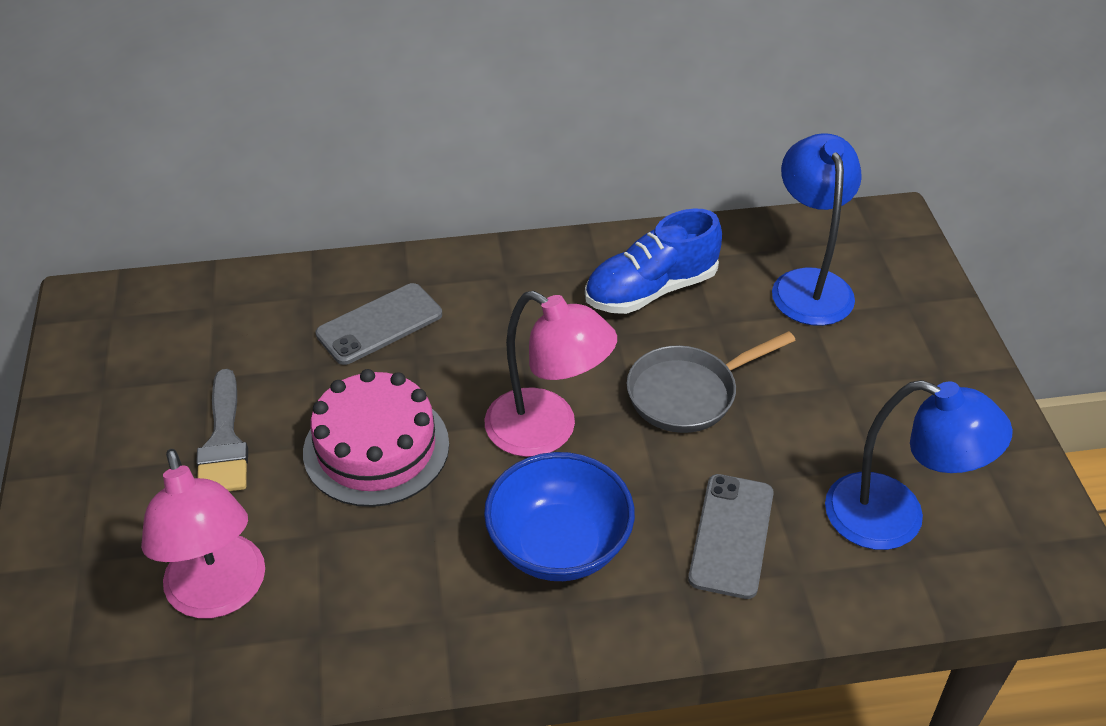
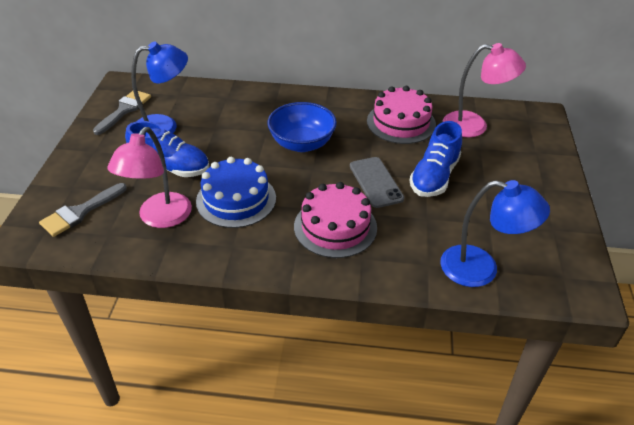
blue cake: none = 0 -> [196,157,276,228] = 1
blue shoe: [585,209,722,314] = 1 -> [125,121,209,177] [410,121,462,197] = 2
grey brush: [196,369,248,491] = 1 -> [39,183,127,237] [93,91,151,135] = 2
grey pan: [627,331,796,433] = 1 -> none = 0
grey phone: [316,283,442,365] [688,474,774,599] = 2 -> [350,157,404,208] = 1
pink cake: [303,369,449,507] = 1 -> [294,182,377,258] [367,86,436,144] = 2

